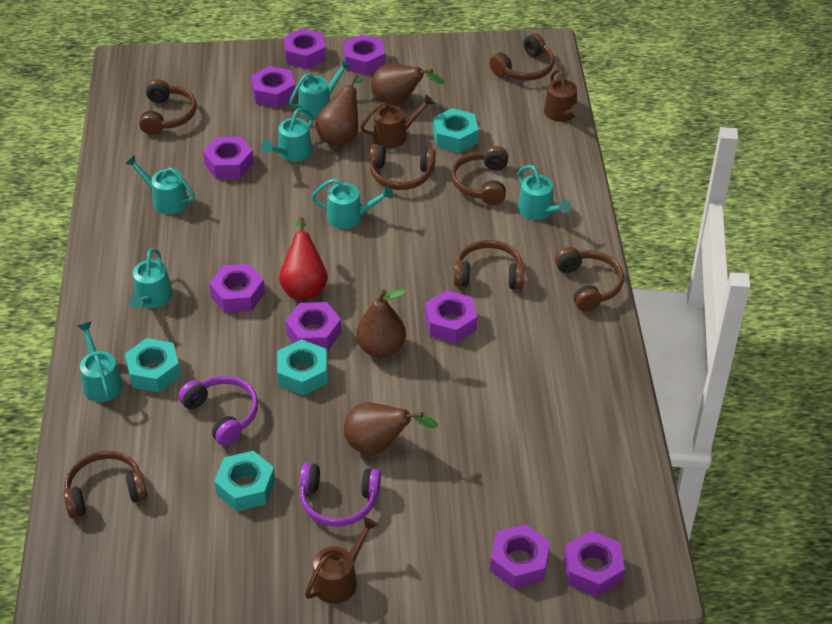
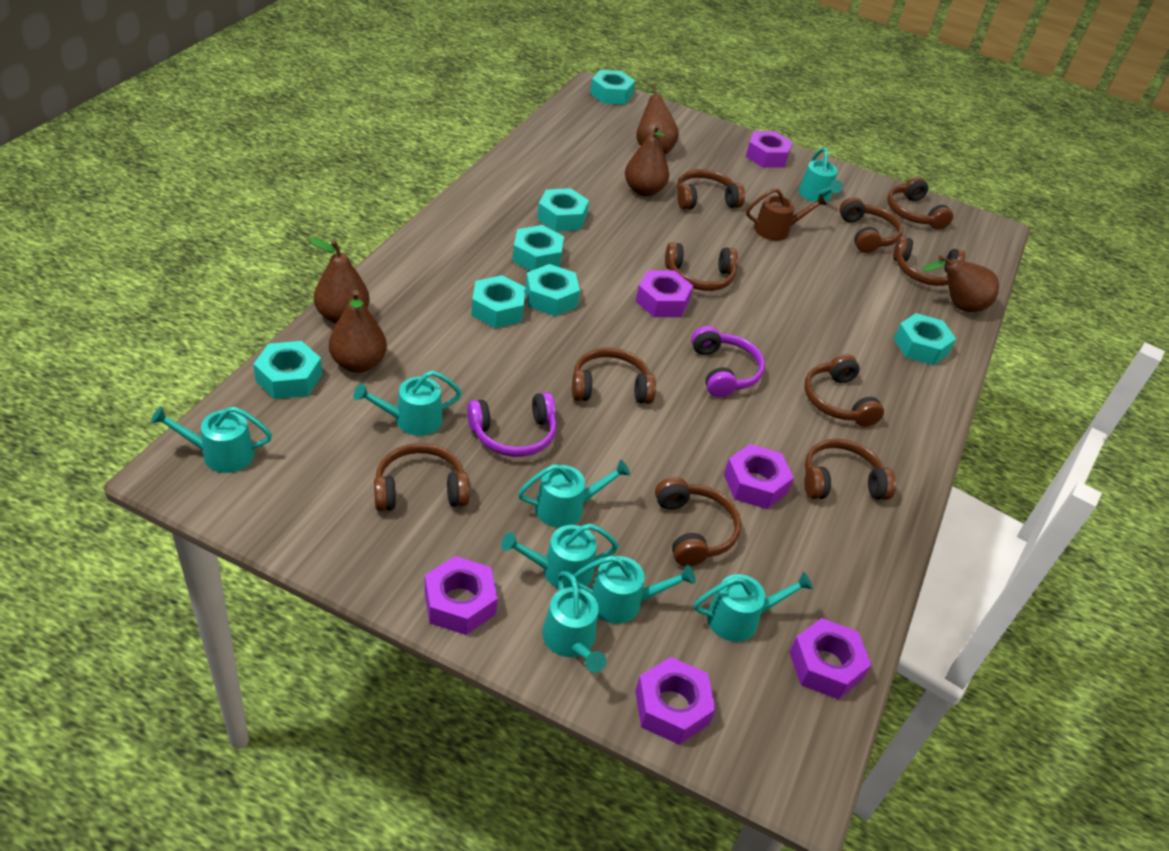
brown headphones: [63,450,148,518] [139,79,196,135] [370,144,436,190] [451,146,508,205] [454,240,524,290] [489,33,555,81] [555,247,624,312] = 7 -> [374,443,470,511] [572,347,656,404] [655,477,741,566] [665,242,738,291] [677,169,745,210] [804,354,884,427] [804,439,896,500] [839,197,903,253] [887,177,953,230] [893,236,965,286] = 10
brown pear: [316,74,363,146] [344,402,438,455] [356,289,406,358] [371,64,444,106] = 4 -> [309,238,369,324] [329,290,387,373] [625,125,669,196] [636,84,679,154] [922,255,999,312] = 5
brown watering can: [305,517,378,604] [361,95,435,148] [544,68,584,122] = 3 -> [746,188,827,241] = 1
purple nut: [203,137,254,179] [209,264,265,313] [251,66,296,108] [284,28,326,69] [285,302,342,351] [343,34,385,76] [425,290,477,343] [490,524,550,589] [564,531,625,597] = 9 -> [424,556,498,635] [635,657,716,744] [636,270,693,317] [724,444,794,509] [746,131,792,168] [789,618,872,700] = 6
red pear: [279,217,328,300] = 1 -> none = 0
turquoise nut: [125,338,181,392] [214,451,275,512] [277,339,328,396] [433,108,479,153] = 4 -> [253,341,322,399] [471,275,526,328] [512,225,564,271] [525,264,580,316] [537,188,589,232] [590,70,635,105] [894,313,956,365] = 7
turquoise watering can: [78,322,123,402] [125,155,195,214] [129,249,173,309] [261,108,313,162] [289,59,351,118] [311,179,394,229] [517,165,571,220] = 7 -> [151,407,272,473] [354,371,462,436] [501,524,619,589] [518,460,630,528] [542,571,606,673] [574,556,695,624] [694,572,813,642] [799,148,843,202] = 8

